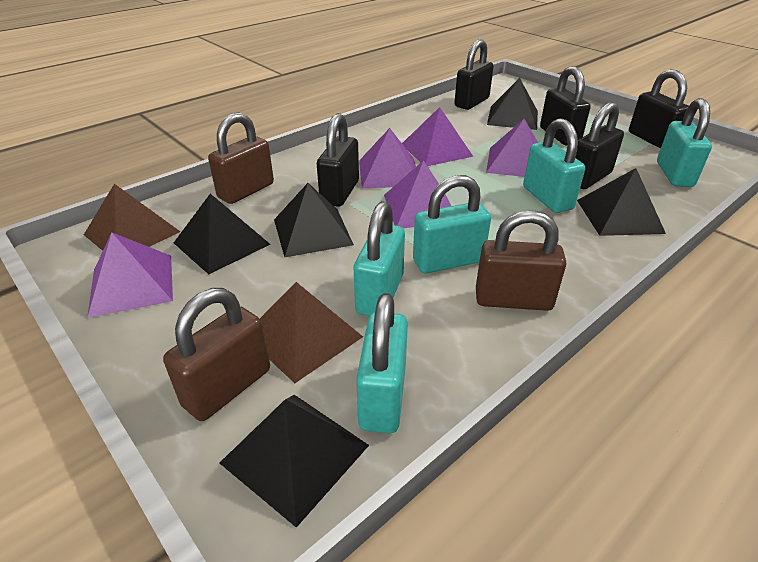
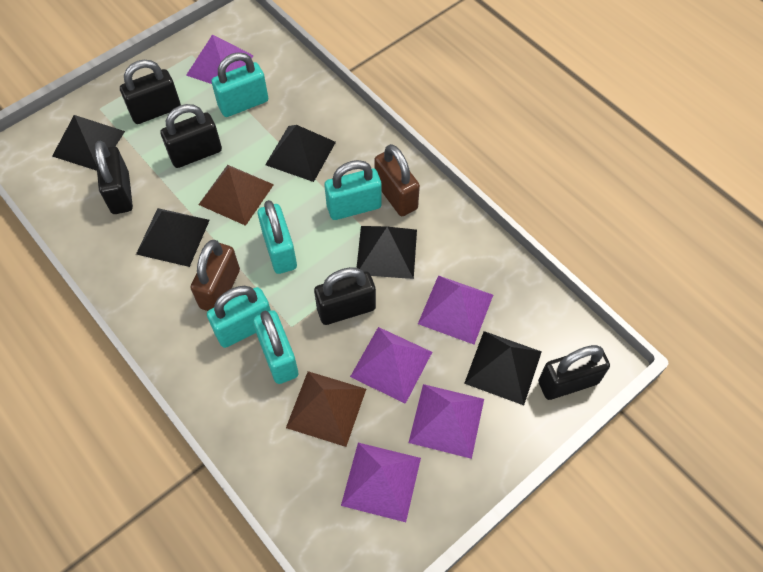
brown padlock: [163,288,270,421] [208,113,274,204] [476,210,566,311] = 3 -> [190,240,240,311] [374,144,420,216] = 2

